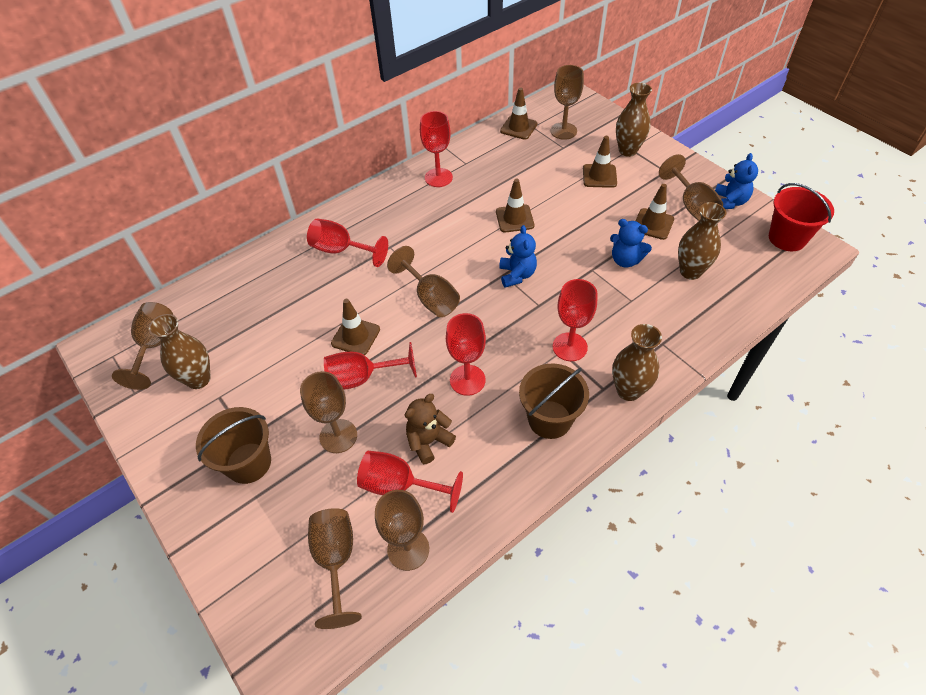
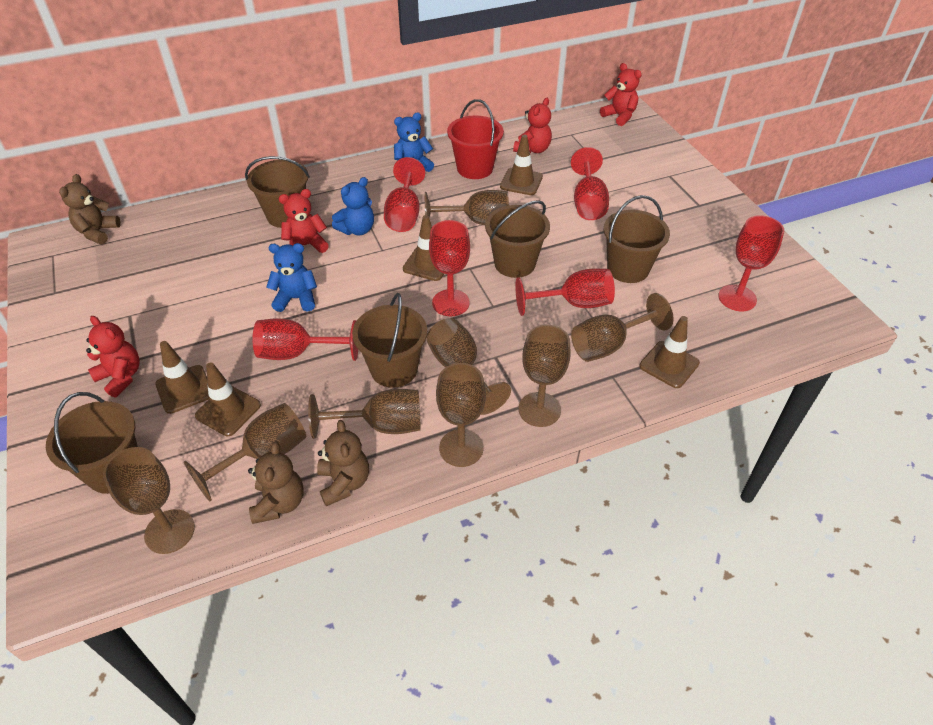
brown bucket: [196,407,271,484] [519,363,589,439] = 2 -> [46,392,138,494] [245,156,310,228] [352,293,427,388] [485,200,550,278] [604,195,670,283] = 5
brown goblet: [112,302,173,390] [300,371,357,453] [308,508,362,629] [375,490,429,571] [387,246,460,317] [551,65,584,140] [659,154,723,221] = 7 -> [103,447,195,554] [184,403,306,502] [308,389,421,439] [425,190,509,225] [426,318,511,415] [436,363,486,467] [518,325,570,427] [571,293,674,362] = 8
brown teddy bear: [405,394,456,464] = 1 -> [59,174,121,244] [248,442,304,524] [317,420,369,506] = 3
brown vase: [149,314,211,389] [612,324,662,401] [616,83,652,157] [678,202,726,280] = 4 -> none = 0
red teddy bear: none = 0 -> [86,316,140,398] [279,189,329,253] [513,98,552,154] [600,63,642,126] = 4

